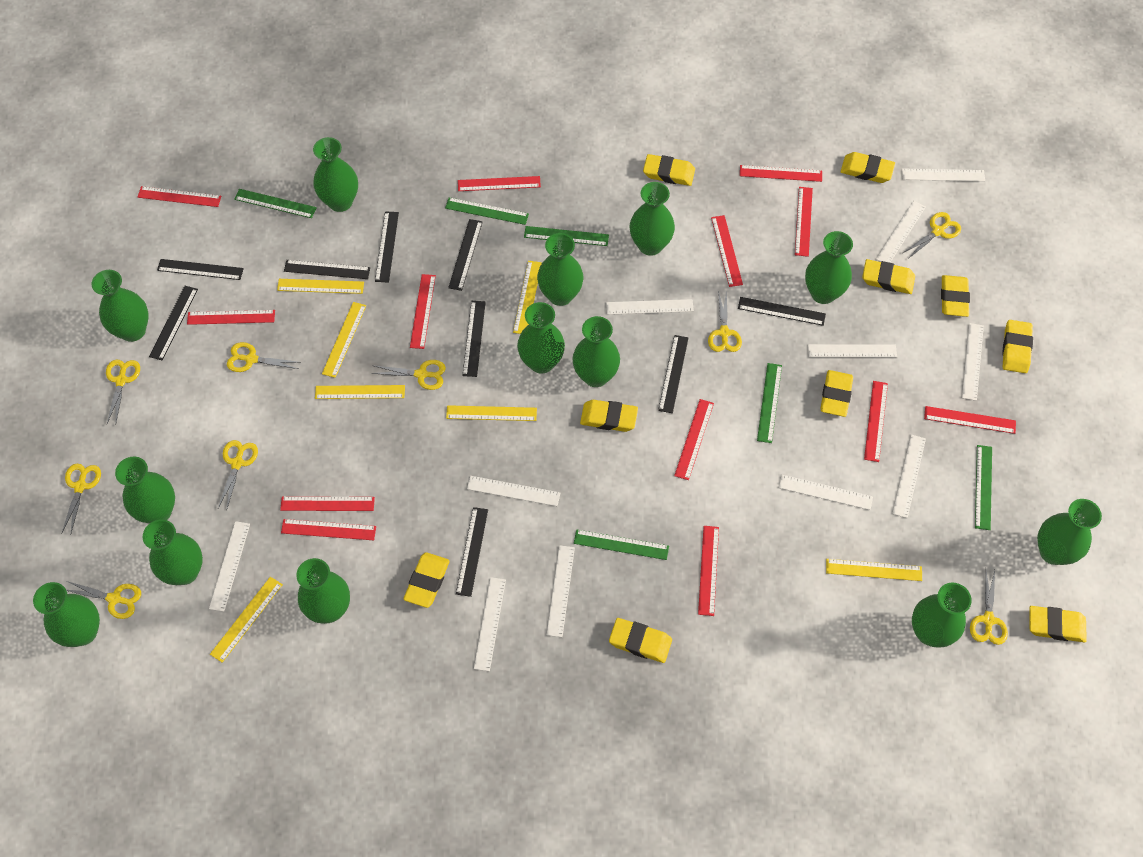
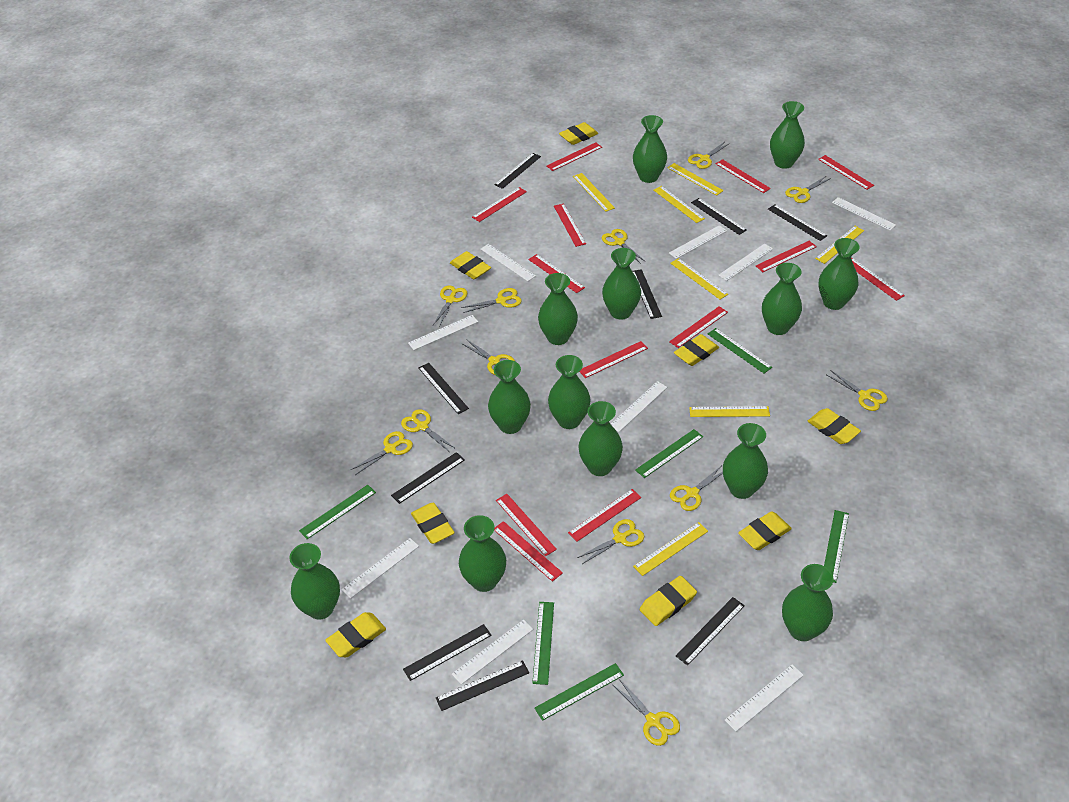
white ruler: [209,521,250,612] [467,476,560,506] [474,577,506,671] [547,546,575,637] [606,299,694,315] [779,475,873,510] [808,344,897,357] [876,201,926,263] [892,435,926,518] [902,169,985,181] [962,323,984,401] = 11 -> [341,538,419,599] [408,315,478,350] [452,619,533,685] [480,244,536,281] [611,381,667,432] [669,225,727,259] [718,244,773,281] [725,664,804,732] [832,197,896,231] = 9
yellow eraser: [404,552,450,608] [580,400,638,432] [609,618,672,663] [643,154,695,186] [820,370,853,417] [841,152,895,183] [862,259,915,294] [941,275,970,317] [1002,320,1033,373] [1029,606,1087,642] = 10 -> [325,612,386,657] [411,503,455,544] [450,251,491,279] [559,122,598,145] [640,576,697,626] [674,334,719,366] [738,512,792,550] [808,408,861,444] = 8
yellow scissors: [61,464,101,535] [66,581,141,619] [106,359,140,425] [218,440,258,511] [227,342,301,372] [371,360,446,390] [708,290,742,352] [903,212,961,258] [970,568,1008,645] = 9 -> [351,431,413,475] [401,409,454,451] [433,285,467,328] [461,288,522,313] [461,339,515,375] [577,519,644,564] [602,229,646,264] [613,679,680,746] [670,466,723,511] [688,142,730,169] [785,176,831,203] [827,370,888,411] = 12

